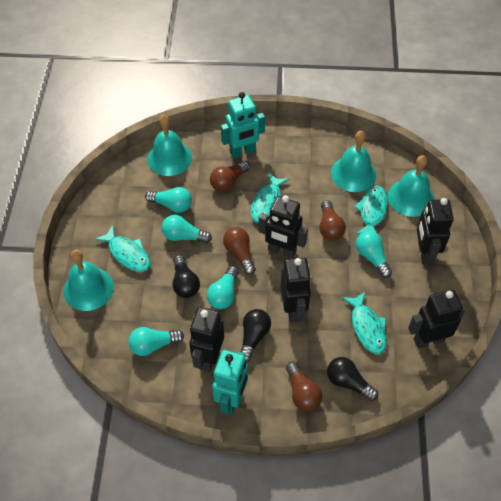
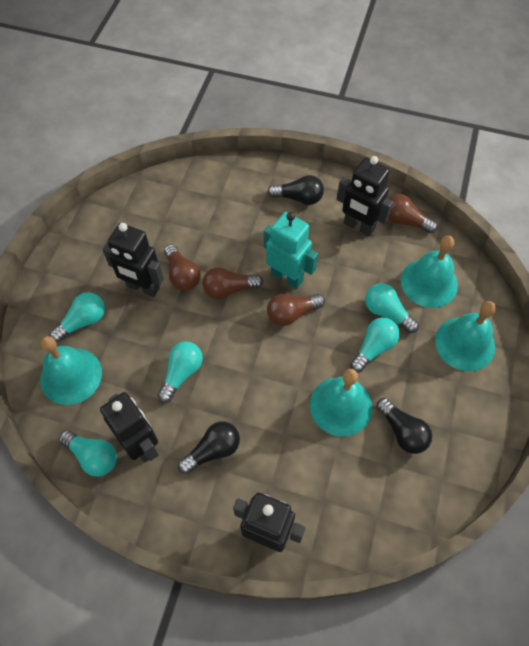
black robot: [189,307,224,372] [259,195,308,259] [281,258,311,323] [408,290,466,348] [417,198,454,265] = 5 -> [100,392,159,463] [102,223,164,297] [233,493,306,552] [337,156,393,237] = 4
turquoise fish: [94,225,150,272] [251,173,289,223] [342,292,387,354] [354,186,388,235] = 4 -> none = 0
turquoise robot: [212,350,248,414] [221,92,265,158] = 2 -> [264,212,318,289] = 1

